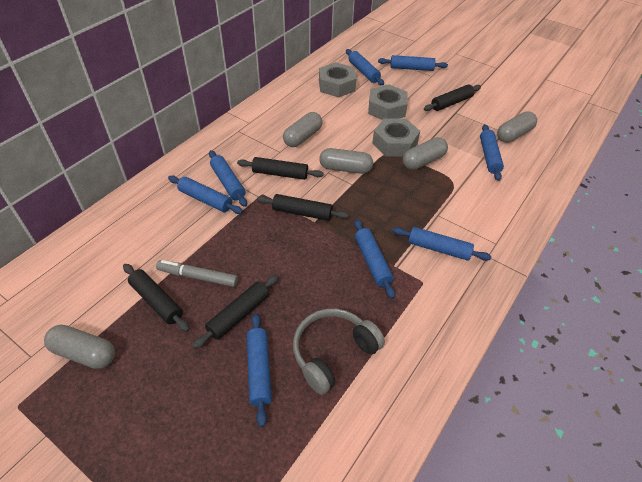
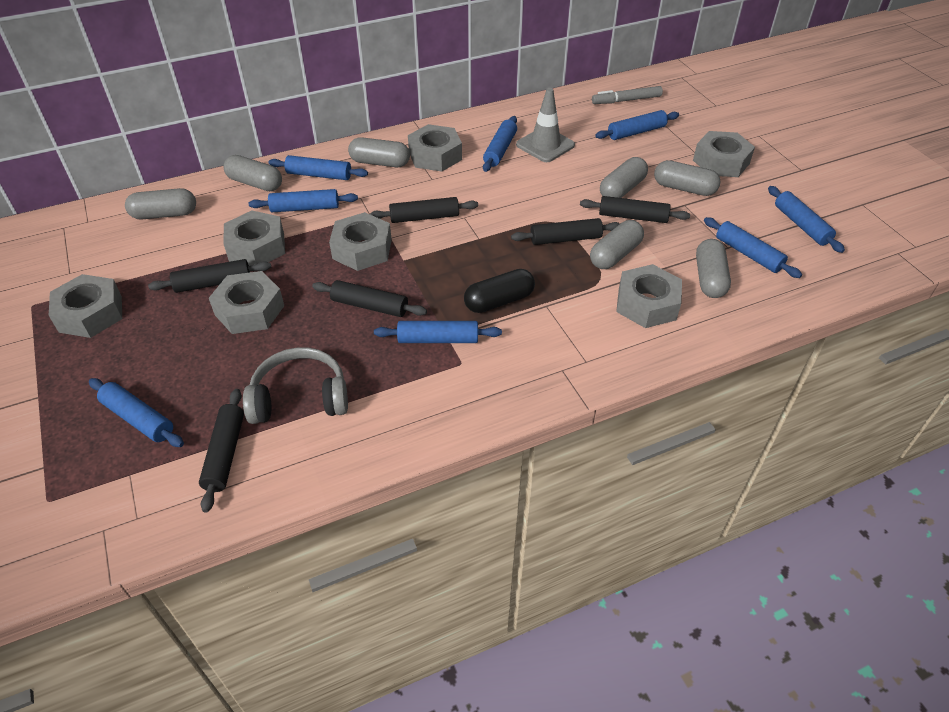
black capsule: none = 0 -> [464,269,535,313] = 1
black rolling pin: [123,264,190,332] [193,275,279,349] [237,157,324,180] [257,194,349,221] [424,84,481,111] = 5 -> [148,259,271,293] [199,389,244,512] [312,280,427,317] [370,197,478,223] [511,218,620,245] [580,196,690,223] = 6
grey capsule: [44,325,115,369] [283,112,322,147] [319,148,373,174] [403,137,448,170] [497,111,537,143] = 5 -> [125,188,196,219] [223,155,282,191] [348,137,410,167] [590,220,644,269] [600,157,648,198] [654,160,721,196] [696,239,731,298] = 7
grey nut: [319,62,357,97] [368,85,408,120] [372,118,420,157] = 3 -> [49,274,122,338] [209,271,284,334] [223,210,285,266] [329,212,392,271] [408,124,462,172] [616,264,682,328] [693,131,755,177] = 7
grey traffic cone: none = 0 -> [516,88,575,162] = 1

